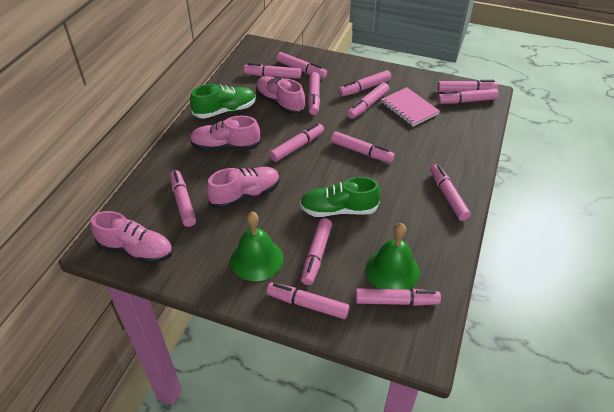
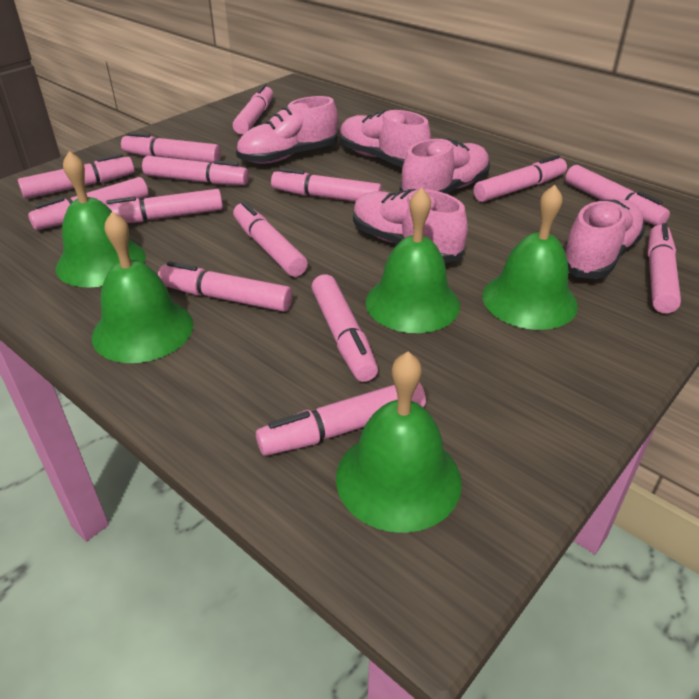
green bell: [230,212,283,281] [366,223,420,290] = 2 -> [56,151,146,288] [92,212,193,363] [336,352,462,533] [366,187,460,333] [482,185,578,330] = 5
green shoe: [190,84,256,119] [300,177,381,217] = 2 -> none = 0
pink notebook: [381,87,440,127] = 1 -> none = 0
pink shoe: [90,211,173,264] [190,116,261,151] [206,167,280,209] [256,76,306,115] = 4 -> [236,96,338,164] [340,110,431,167] [353,189,468,263] [399,138,490,194] [564,199,645,279] = 5

